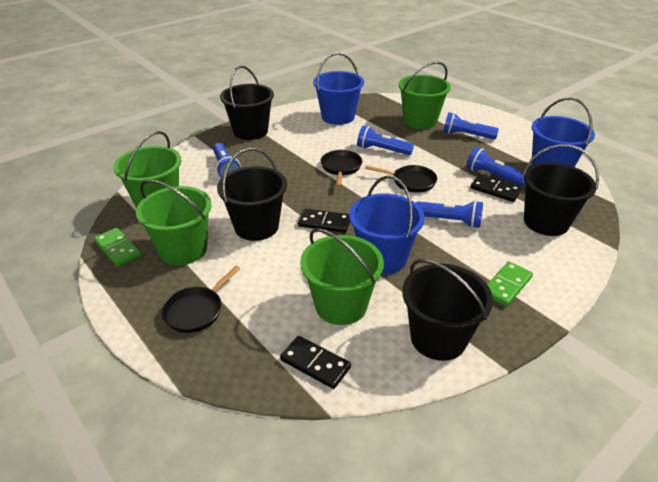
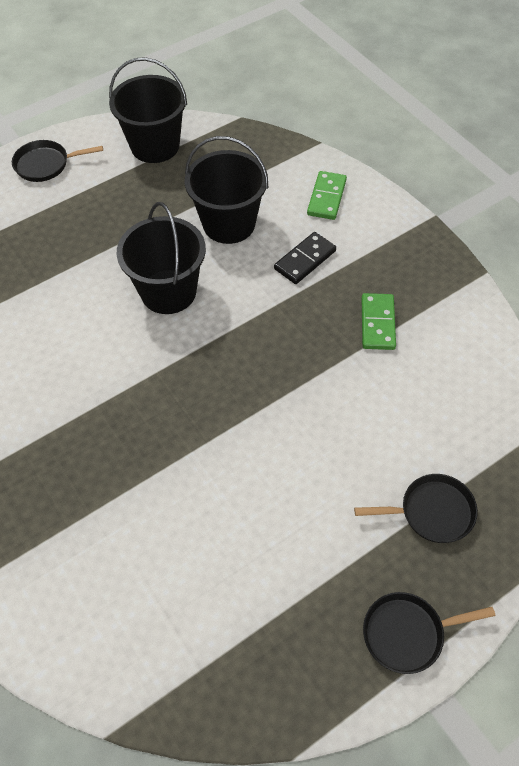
black bucket: [217,148,287,241] [220,66,274,140] [402,259,493,361] [523,144,599,236] = 4 -> [109,57,187,163] [117,202,206,314] [185,136,268,244] = 3
black domino: [280,336,351,389] [298,208,350,233] [470,175,522,202] = 3 -> [274,232,336,284] = 1
blue bucket: [313,53,364,125] [349,175,425,274] [531,97,595,167] = 3 -> none = 0
blue flashlight: [213,143,241,178] [357,126,414,155] [416,200,483,228] [443,112,499,139] [466,147,525,186] = 5 -> none = 0
green bucket: [113,131,181,208] [136,180,212,265] [300,228,384,325] [398,62,451,129] = 4 -> none = 0

